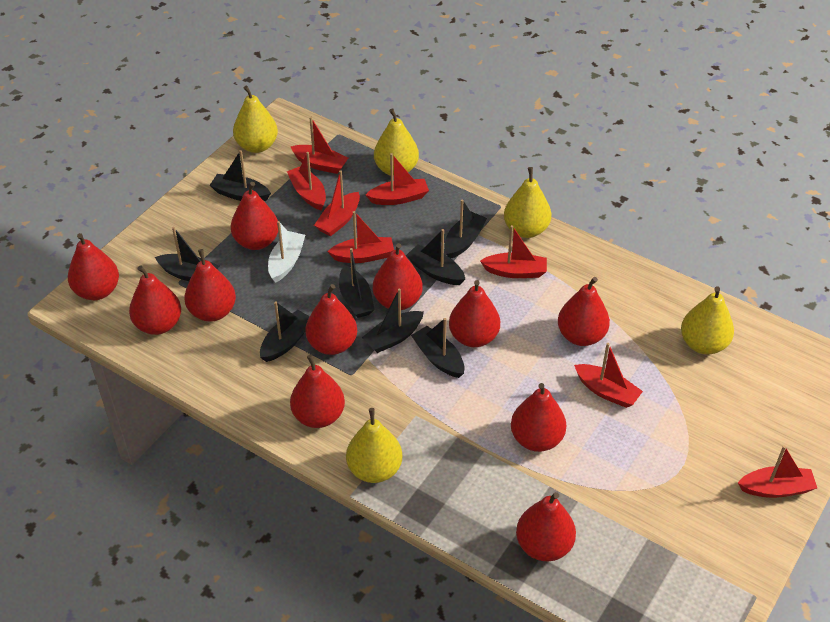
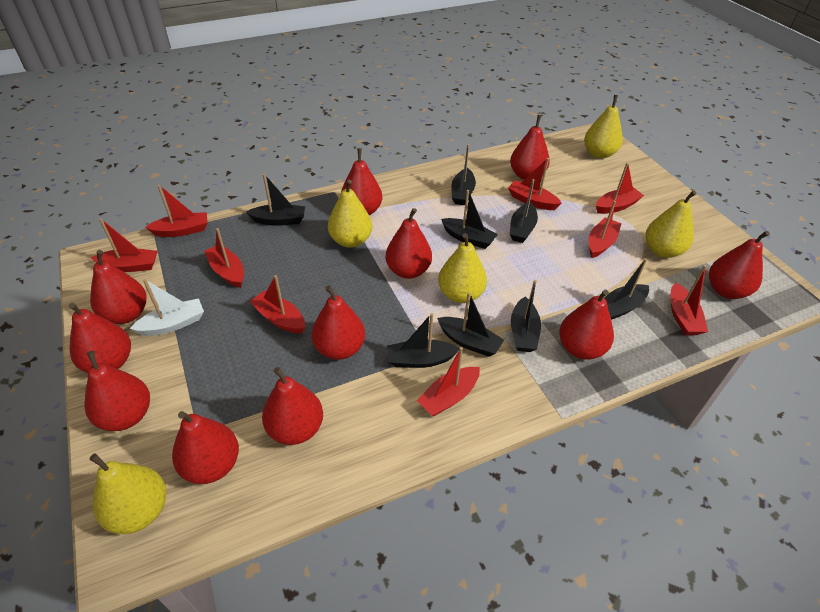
red boat: [287,152,326,210] [291,117,348,174] [314,170,360,236] [327,211,394,263] [366,153,429,205] [480,225,547,278] [574,343,643,408] [738,446,817,498] = 8 -> [91,218,158,272] [145,185,208,237] [204,228,244,288] [249,275,305,334] [416,347,480,417] [508,158,562,210] [589,201,621,258] [596,162,644,214] [670,265,708,335] = 9

